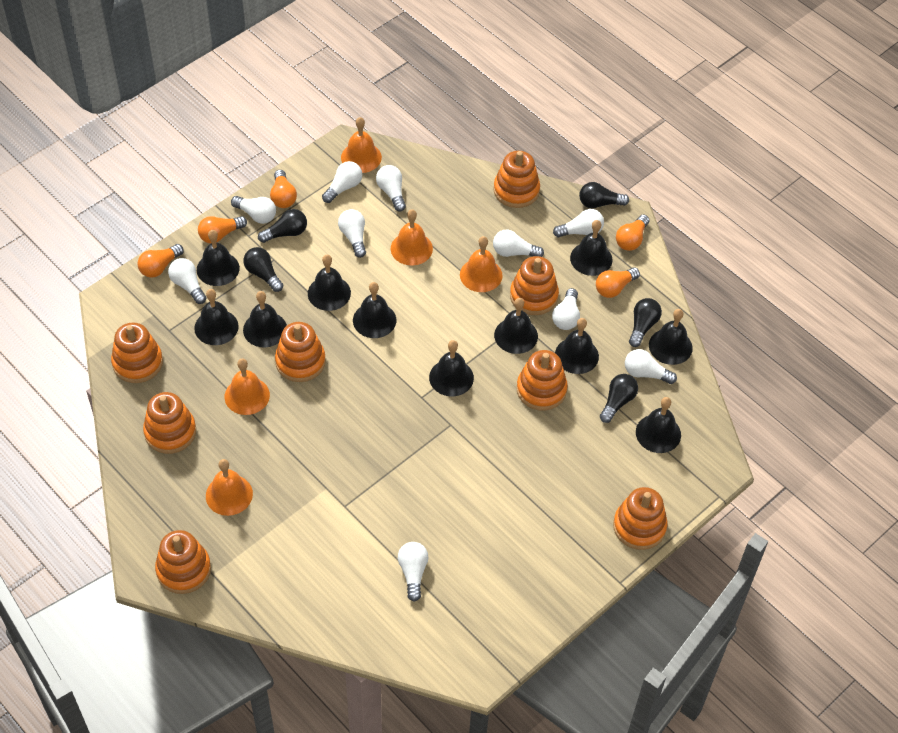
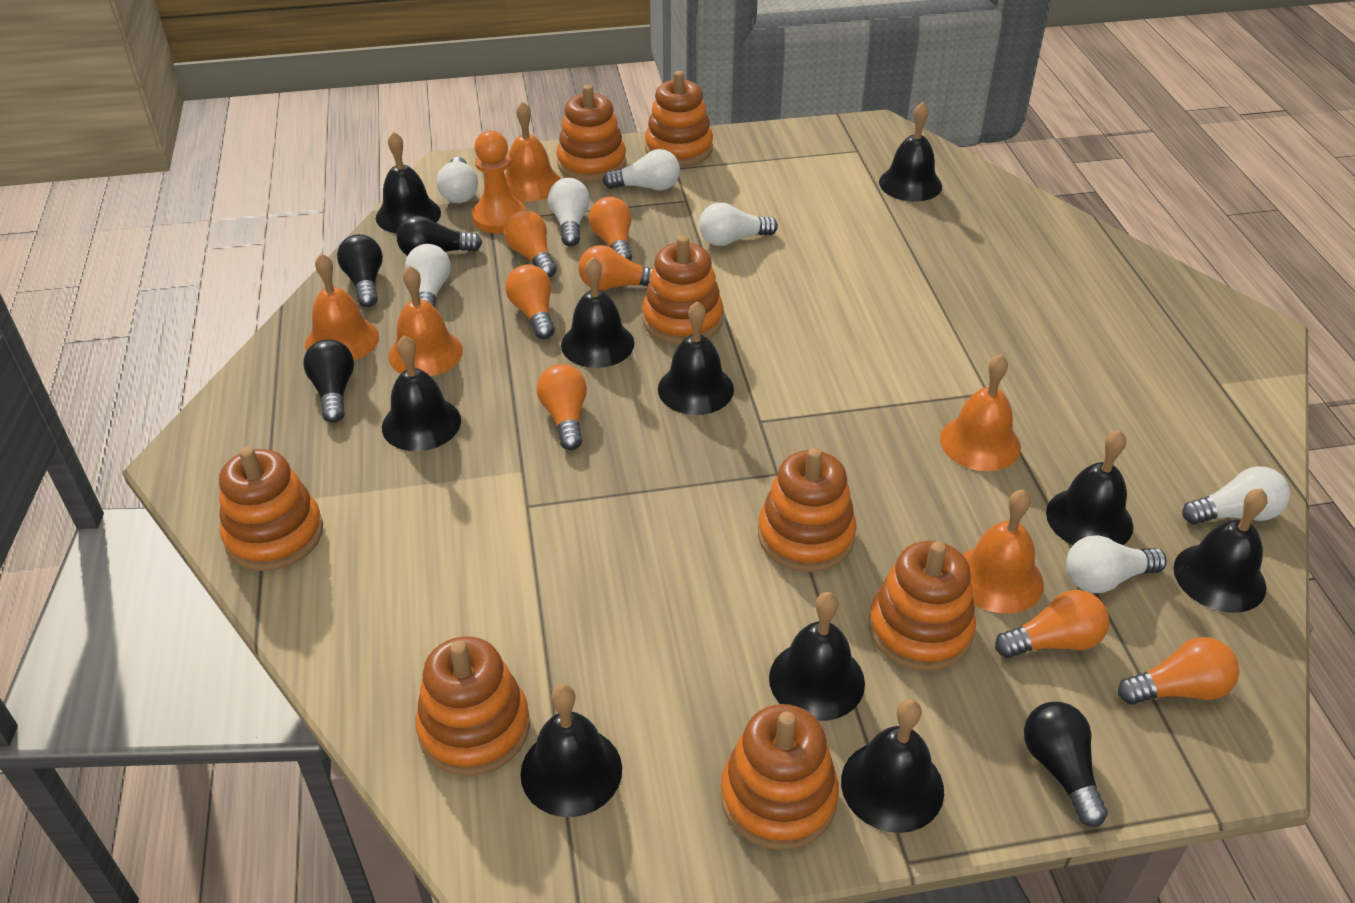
black bell: [194,289,239,345] [197,230,240,286] [243,291,287,347] [308,255,351,311] [353,282,396,338] [429,340,474,396] [494,298,538,354] [555,318,599,374] [570,220,612,276] [636,397,681,453] [649,309,693,365] = 11 -> [376,131,441,233] [382,335,461,451] [520,684,622,817] [561,257,634,368] [658,301,734,415] [769,592,865,721] [841,699,944,833] [879,102,942,202] [1046,430,1133,545] [1173,488,1267,613] = 10
black light bulb: [243,247,284,292] [258,209,307,243] [579,182,629,209] [600,374,638,423] [629,298,662,347] = 5 -> [303,339,354,423] [337,234,383,307] [396,216,482,256] [1024,702,1108,827] = 4
orange light bulb: [138,244,184,278] [198,216,247,243] [270,170,297,208] [596,267,640,298] [616,215,649,251] = 5 -> [503,210,557,278] [505,264,555,339] [537,364,587,450] [578,245,653,290] [589,197,632,261] [995,590,1109,658] [1118,637,1240,705] = 7
orange pawn: none = 0 -> [472,131,526,233] = 1
white light bulb: [168,258,207,304] [231,196,276,224] [322,161,362,203] [338,209,366,258] [376,165,406,212] [398,542,428,602] [493,230,544,257] [552,288,580,330] [553,209,604,237] [625,349,677,384] = 10 -> [405,244,451,307] [437,157,478,203] [548,178,590,246] [603,149,680,190] [699,203,778,246] [1066,535,1167,593] [1182,466,1290,525] = 7

